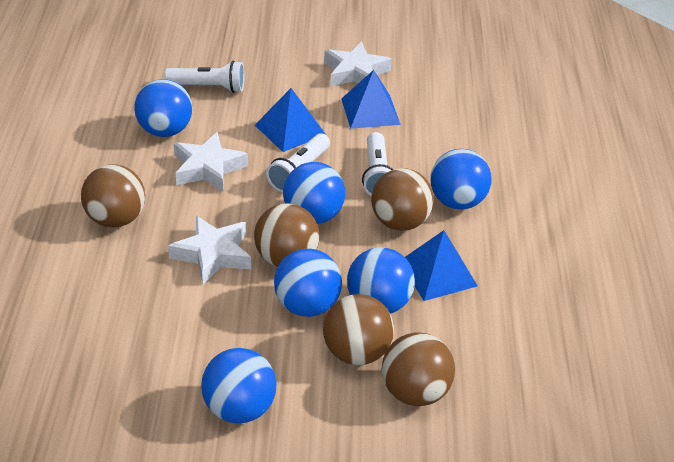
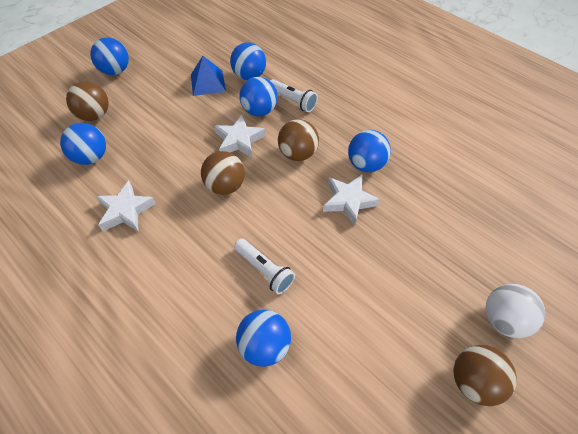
blue pyramid: [255,88,326,152] [342,70,401,129] [405,230,478,301] = 3 -> [191,56,226,96] = 1
brown ball: [81,164,145,227] [254,203,319,267] [323,294,394,365] [371,168,434,231] [382,332,455,406] = 5 -> [66,81,109,121] [201,151,245,195] [278,119,319,161] [454,345,517,406] = 4
white ball: none = 0 -> [485,284,545,338] = 1
white flashlight: [164,61,244,93] [266,133,330,192] [362,132,393,196] = 3 -> [234,238,295,294] [270,79,318,112] = 2

